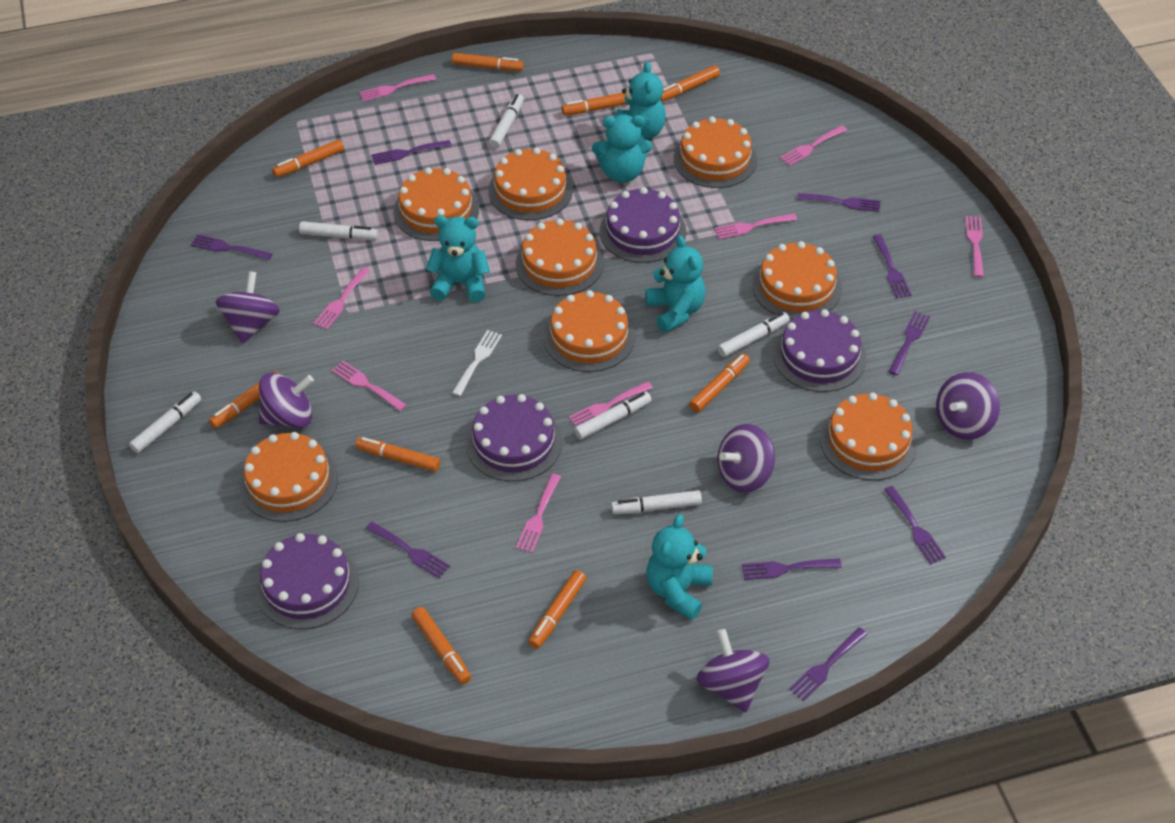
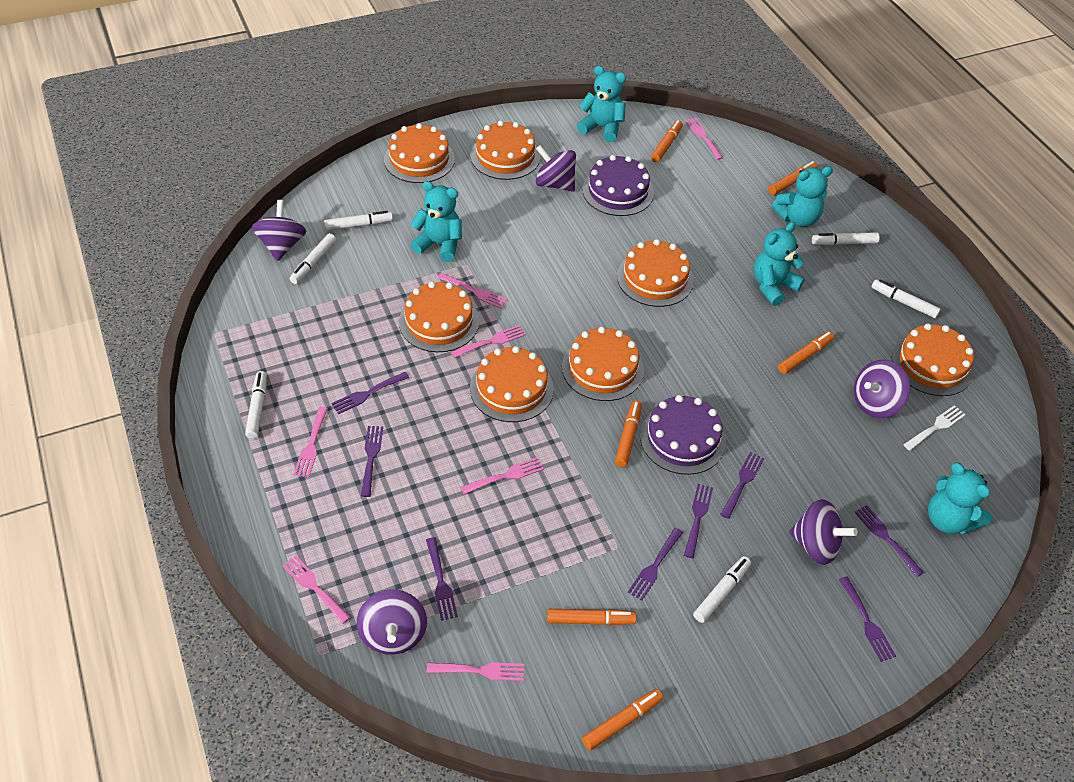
orange cake: [239,432,338,522] [393,167,479,241] [488,147,573,220] [515,218,604,296] [544,290,635,372] [674,117,757,188] [752,241,842,320] [820,392,917,480] = 8 -> [384,123,455,183] [399,281,479,352] [470,121,540,180] [470,346,554,422] [562,327,644,401] [617,239,694,307] [892,323,974,396] = 7
orange marker: [209,371,279,429] [272,139,344,177] [356,437,440,472] [412,607,471,685] [452,53,524,71] [528,570,586,649] [562,93,627,115] [660,65,720,102] [689,353,750,412] = 9 -> [547,609,636,625] [582,689,663,750] [615,401,642,467] [651,120,683,162] [768,161,818,195] [778,331,834,374] = 6
pink fork: [314,267,370,329] [332,361,407,411] [359,74,436,101] [516,474,561,553] [569,381,653,427] [714,213,797,239] [780,125,847,166] [965,216,984,277] = 8 -> [282,555,351,624] [294,407,328,477] [427,662,524,681] [437,273,508,309] [451,325,526,358] [460,457,544,494] [685,118,723,160] = 7
purple cake: [255,533,359,629] [466,394,562,482] [600,187,686,263] [773,309,866,392] = 4 -> [582,155,654,216] [640,395,726,475] = 2
purple fork: [191,234,272,260] [366,521,450,578] [371,140,452,165] [742,558,842,580] [789,627,867,701] [797,193,880,212] [872,234,911,298] [884,486,946,564] [888,311,930,375] = 9 -> [331,372,409,414] [361,426,383,497] [426,537,458,621] [628,528,683,601] [684,484,713,558] [720,452,764,519] [839,577,896,662] [854,505,924,577] = 8

